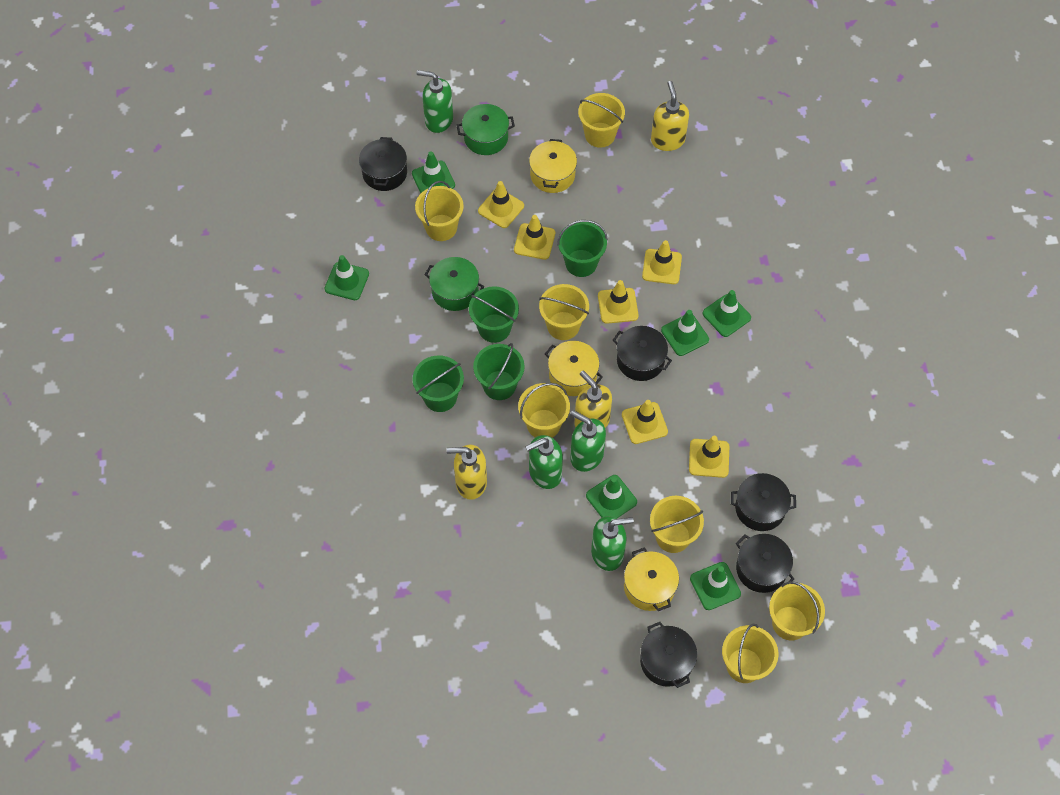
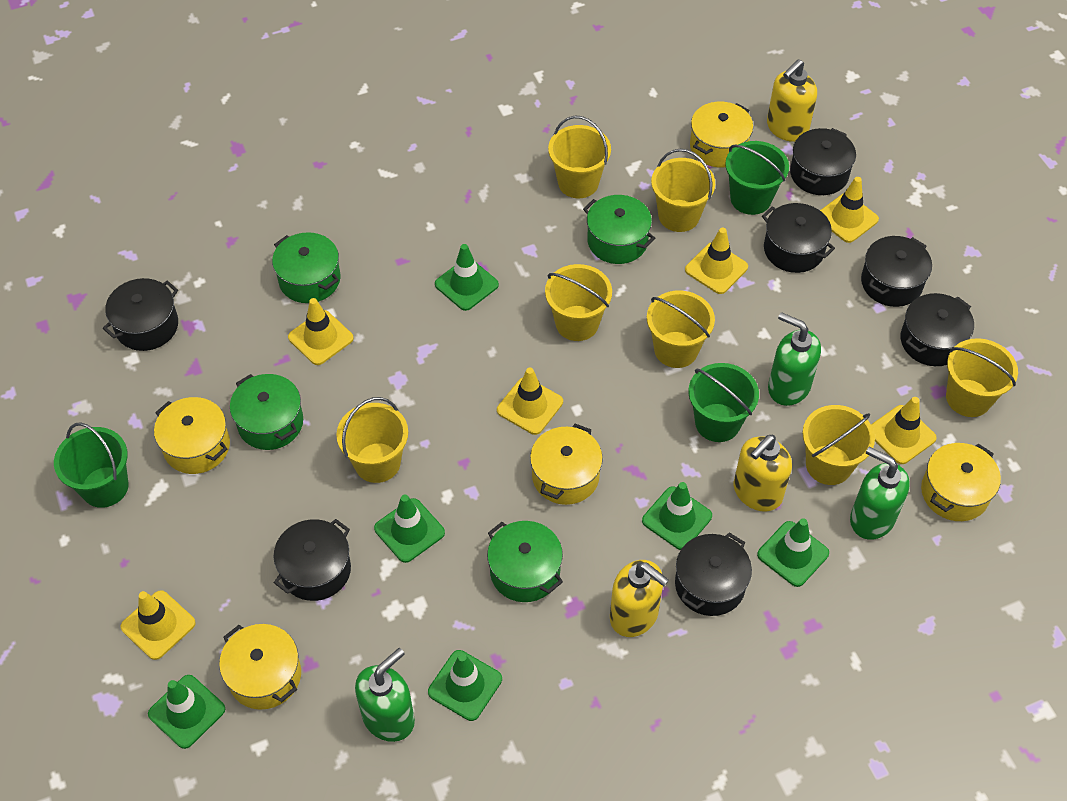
black pot: [359,137,407,191] [613,326,672,381] [640,622,697,688] [731,473,796,531] [736,534,794,593] = 5 -> [103,278,178,351] [274,519,351,601] [675,533,752,616] [762,203,835,273] [790,128,856,195] [861,236,932,307] [901,293,974,366] = 7
green bucket: [412,355,464,412] [469,286,519,343] [473,343,525,400] [557,220,608,277] = 4 -> [54,423,129,508] [688,363,759,442] [725,141,789,215] = 3
green pot: [425,257,484,311] [457,104,515,155] = 2 -> [230,374,303,450] [272,232,341,303] [487,521,563,602] [583,195,655,264] = 4
green soap dispenser: [417,70,453,133] [525,435,563,489] [570,410,606,472] [591,516,634,571] = 4 -> [355,648,415,742] [768,312,821,406] [850,447,910,540] = 3
yellow pot: [529,139,577,193] [545,341,603,396] [624,547,679,611] = 3 -> [154,397,230,474] [219,624,301,710] [530,424,603,505] [690,102,753,167] [921,443,1001,521] = 5

